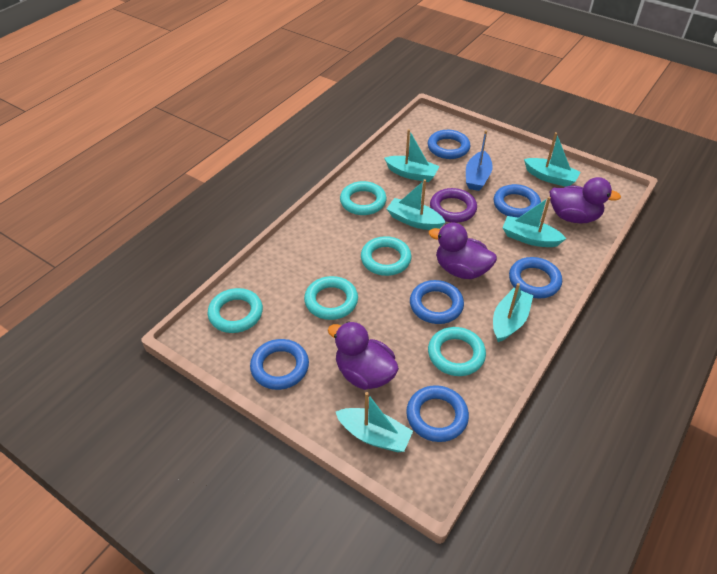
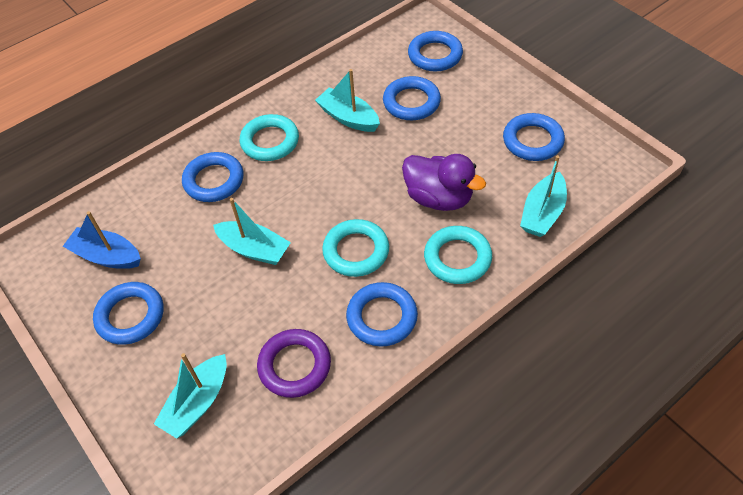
purple duck: [328,321,399,390] [429,223,497,279] [550,177,621,224] = 3 -> [402,154,486,211] = 1
turquoise boat: [336,392,413,452] [384,129,439,182] [387,179,446,230] [493,283,533,342] [503,197,566,247] [524,132,581,187] = 6 -> [154,353,227,439] [213,198,291,265] [315,69,380,132] [520,155,567,237] = 4
turquoise ring: [208,288,263,333] [304,276,358,320] [340,181,387,215] [361,236,411,276] [428,327,486,376] = 5 -> [240,114,299,161] [322,219,389,277] [424,226,492,284] = 3

